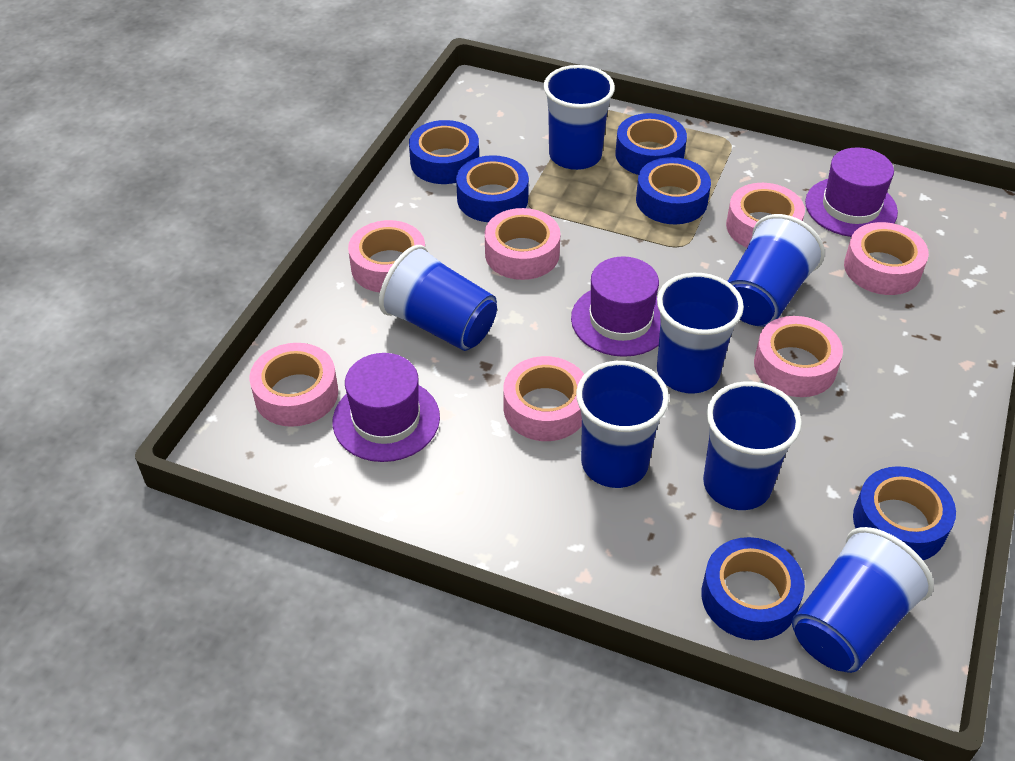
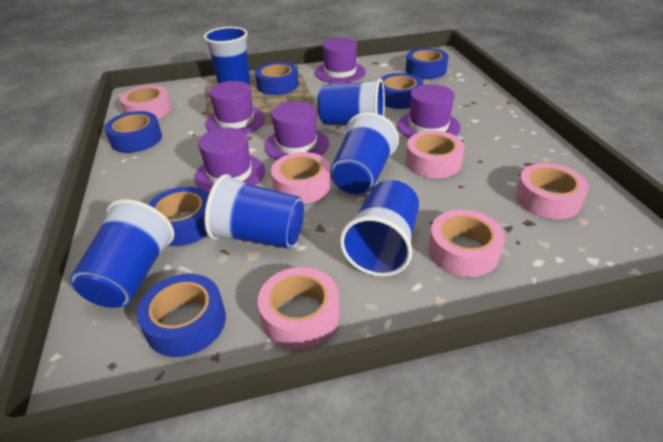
blue cup: [379,245,497,351] [543,65,615,170] [576,361,669,488] [657,273,744,394] [703,381,802,510] [728,214,825,327] [792,527,934,673] = 7 -> [70,199,174,308] [203,27,250,85] [204,174,304,249] [317,78,385,125] [330,112,399,195] [340,180,419,277] = 6
pink tape: [249,343,338,427] [348,220,425,292] [485,208,561,280] [503,356,584,441] [726,183,805,248] [754,316,843,397] [844,222,929,295] = 7 -> [120,85,172,119] [258,267,340,349] [271,152,331,204] [406,130,465,178] [428,210,505,277] [515,163,589,219] = 6
purple hat: [333,353,440,462] [571,256,660,357] [805,147,898,237] = 3 -> [194,128,265,193] [206,81,265,134] [264,101,329,160] [315,38,366,83] [397,84,461,138] = 5

